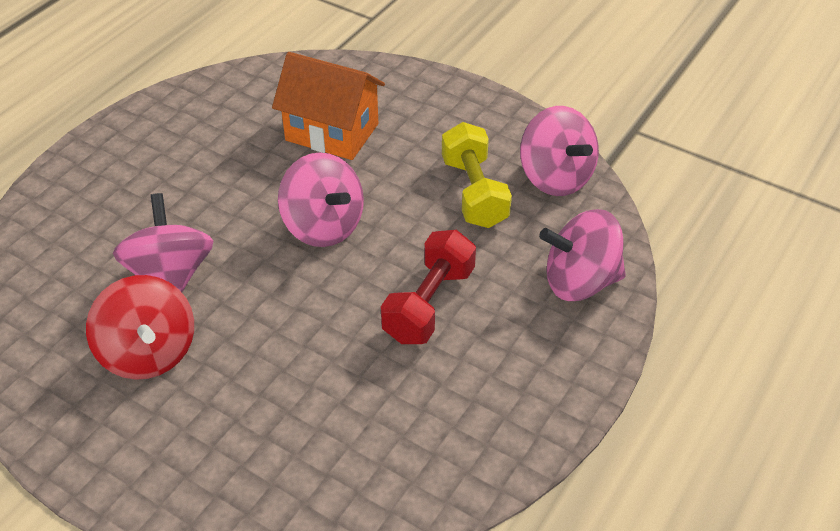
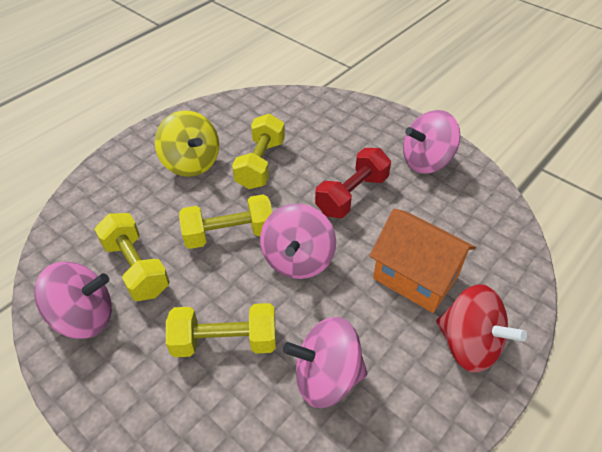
yellow dumbbell: [442,122,512,228] = 1 -> [94,213,170,301] [166,303,276,357] [179,194,273,249] [232,114,285,189] = 4
yellow spinning top: none = 0 -> [155,110,219,177] = 1

